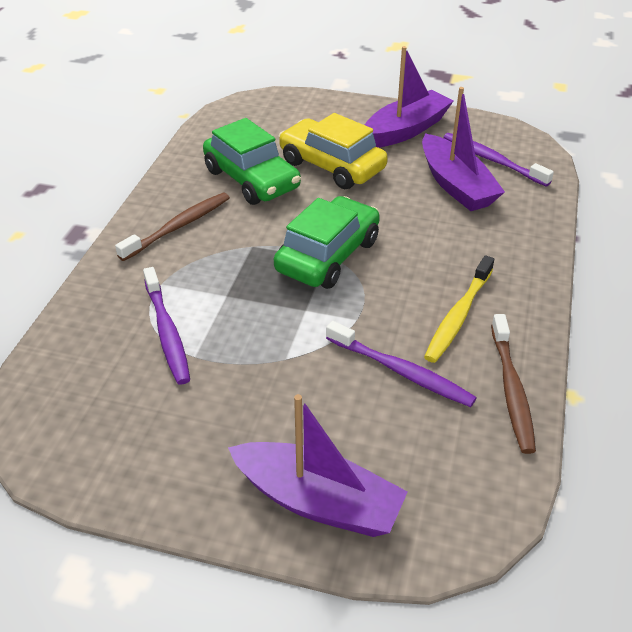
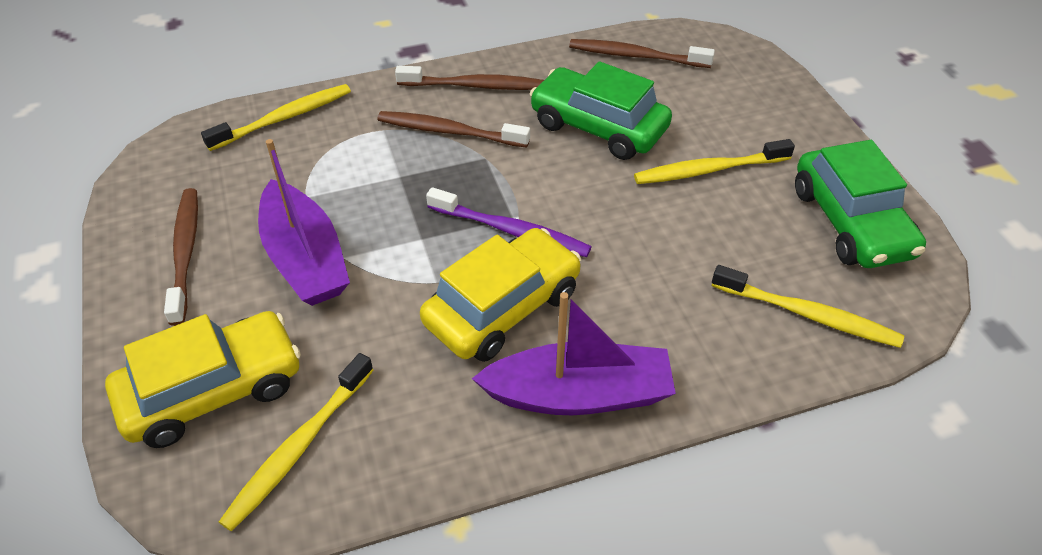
brown toothbrush: [115,192,230,261] [491,314,536,454] = 2 -> [164,188,198,326] [377,111,530,147] [395,66,544,90] [569,39,715,68] = 4
purple boat: [228,394,408,537] [365,46,453,148] [422,87,505,211] = 3 -> [258,139,350,306] [472,292,676,415] = 2
purple toothbrush: [143,267,190,385] [326,321,477,407] [443,133,554,187] = 3 -> [426,187,592,257] = 1
yellow car: [279,113,388,189] = 1 -> [105,311,301,448] [420,228,581,362] = 2
yellow toothbrush: [424,255,494,363] = 1 -> [201,84,351,151] [219,353,373,532] [634,139,795,184] [712,265,904,348] = 4

